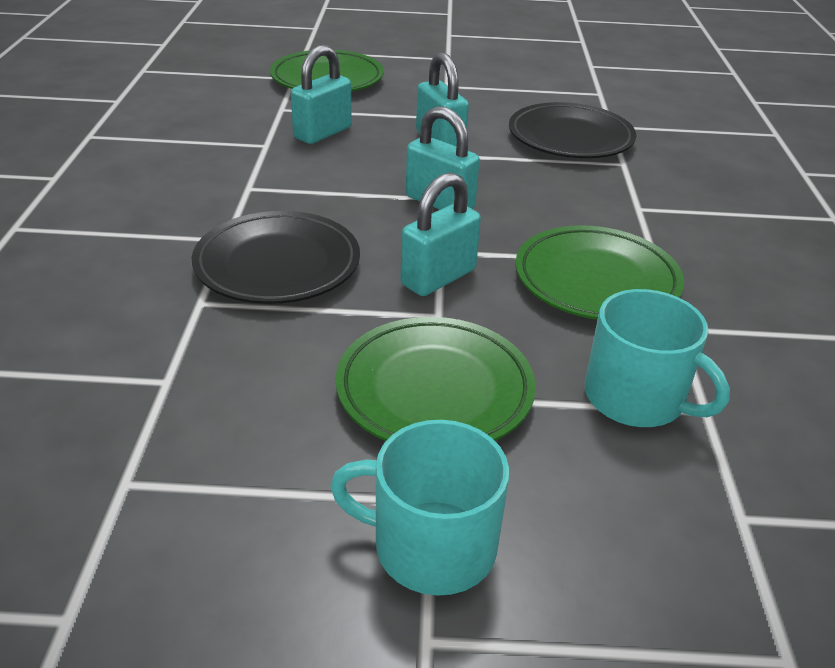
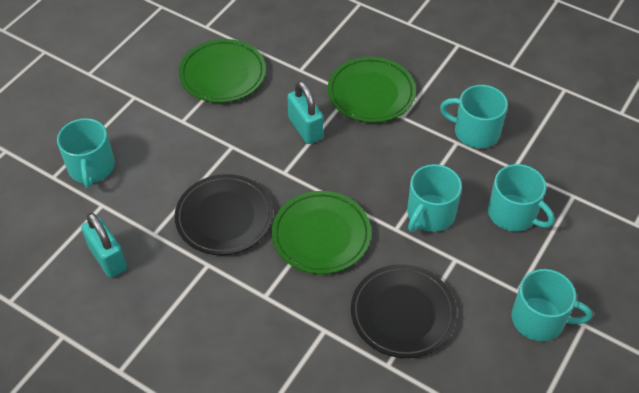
turquoise mug: [330,420,509,596] [585,289,730,427] = 2 -> [57,118,115,188] [407,164,462,232] [440,85,508,148] [488,164,554,232] [512,269,592,341] = 5
turquoise padlock: [291,45,352,144] [400,172,481,296] [406,106,480,210] [416,52,469,146] = 4 -> [81,212,127,278] [287,81,323,144] = 2

